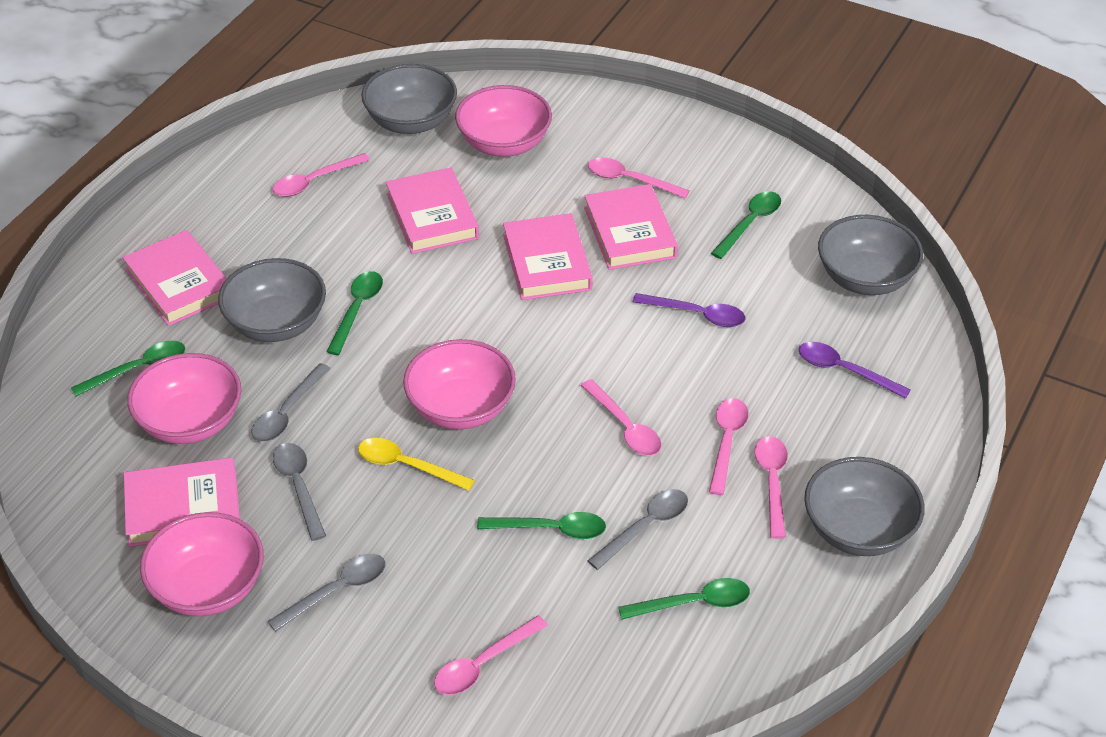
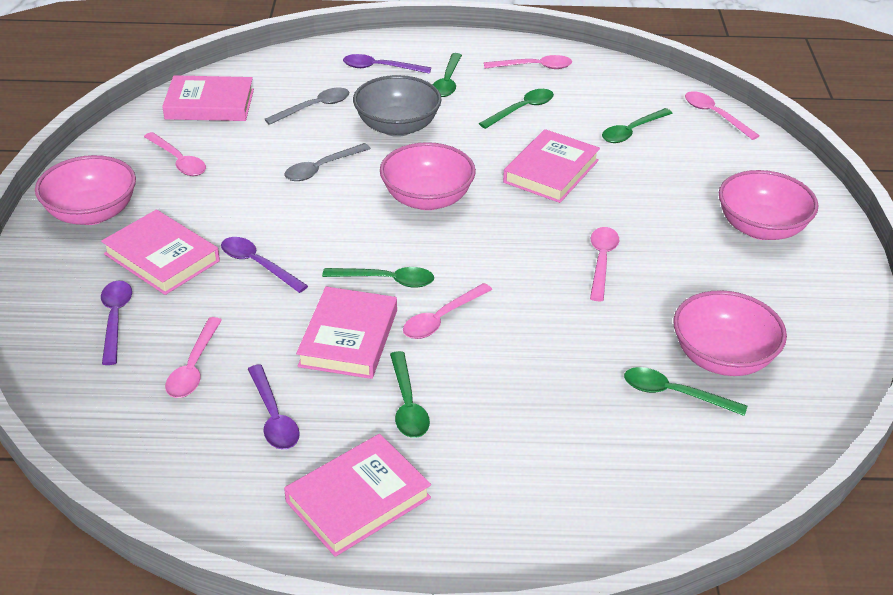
green spoon: [71,341,185,397] [326,271,383,355] [477,512,606,539] [618,578,750,620] [711,191,781,259] = 5 -> [322,267,434,288] [390,351,430,438] [433,53,462,97] [479,89,554,129] [602,108,672,143] [624,367,747,416] = 6
grey bowl: [218,258,326,342] [361,64,457,134] [804,457,925,556] [818,215,923,295] = 4 -> [353,75,442,137] = 1
grey spoon: [252,363,331,442] [267,554,386,632] [273,443,326,541] [588,489,688,570] = 4 -> [265,88,349,125] [285,143,371,181] = 2
purple spoon: [632,293,745,327] [799,342,911,399] = 2 -> [101,281,132,365] [221,237,308,293] [248,365,300,450] [343,54,431,74] = 4
yellow spoon: [358,438,475,491] = 1 -> none = 0

